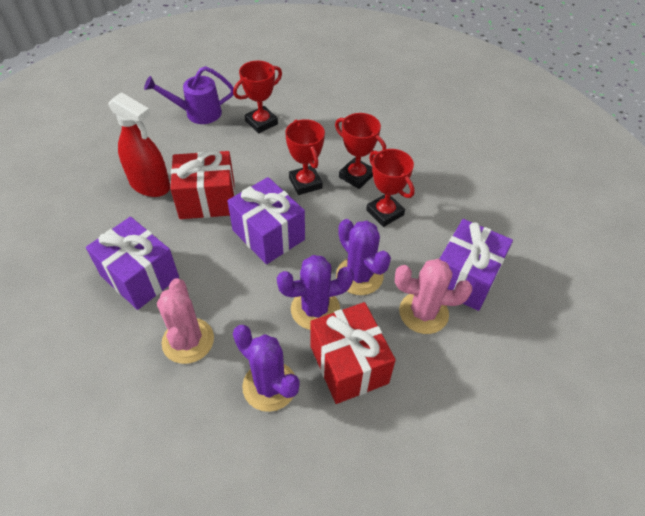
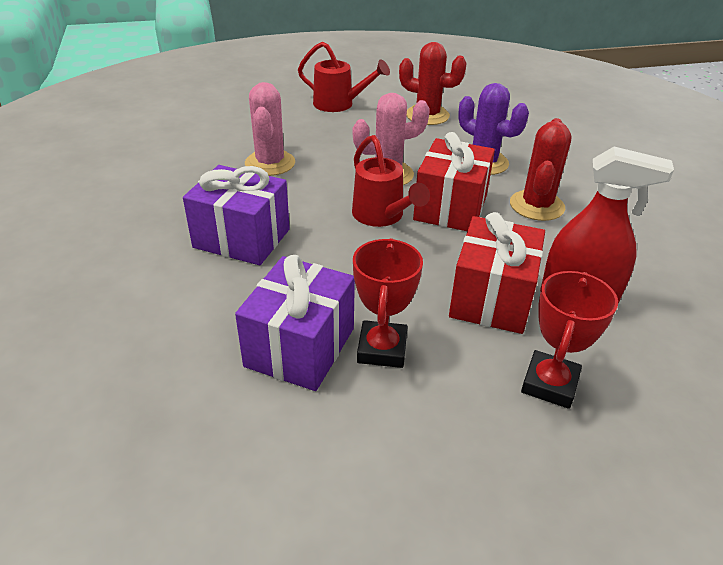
purple cactus: [233,325,300,412] [277,255,354,330] [336,219,391,295] = 3 -> [458,83,529,175] = 1
purple gift: [86,217,179,310] [227,177,305,264] [440,219,513,311] = 3 -> [183,165,290,265] [235,255,355,391] = 2
purple watering can: [144,66,234,124] = 1 -> none = 0
red cactus: none = 0 -> [399,42,467,125] [510,118,572,221] = 2
red trophy: [233,61,282,133] [285,119,325,195] [335,113,386,189] [366,149,415,227] = 4 -> [353,238,423,368] [521,271,618,409] = 2
red watering can: none = 0 -> [298,41,390,112] [352,135,430,227] = 2

